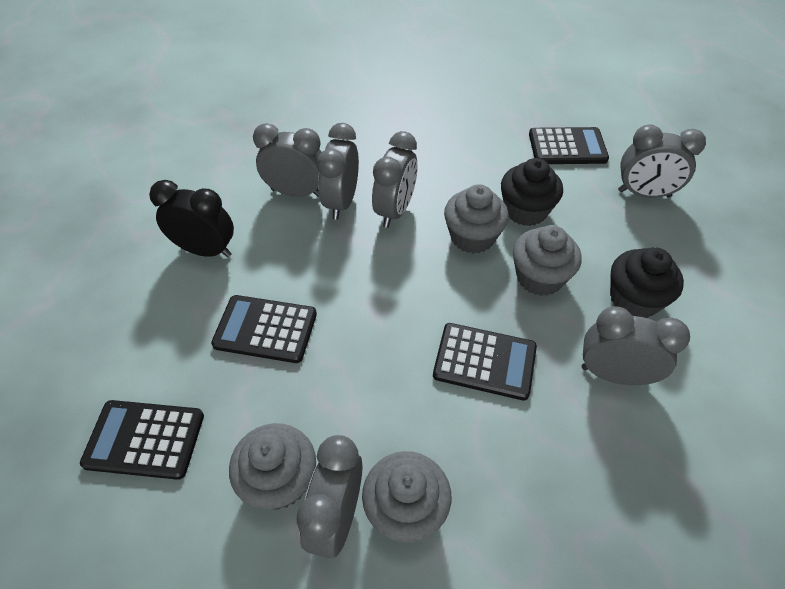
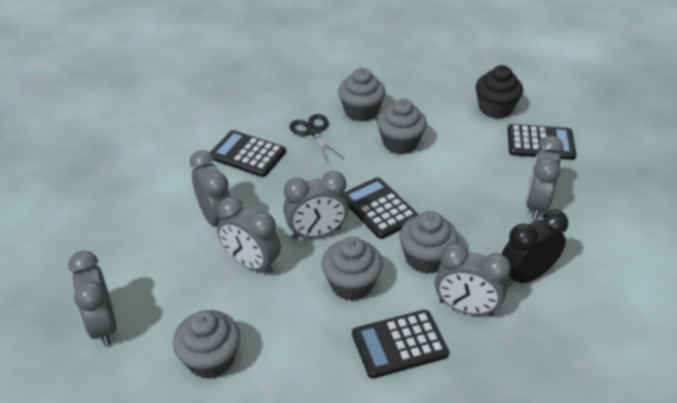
black cupcake: [501,158,563,226] [610,247,684,318] = 2 -> [476,65,523,118] = 1
black scissors: none = 0 -> [289,114,344,162] = 1
grey cupcake: [229,423,316,510] [362,451,451,542] [444,184,509,254] [513,225,581,296] = 4 -> [173,310,240,379] [322,237,383,301] [338,68,386,122] [377,99,427,154] [399,211,458,274] = 5

